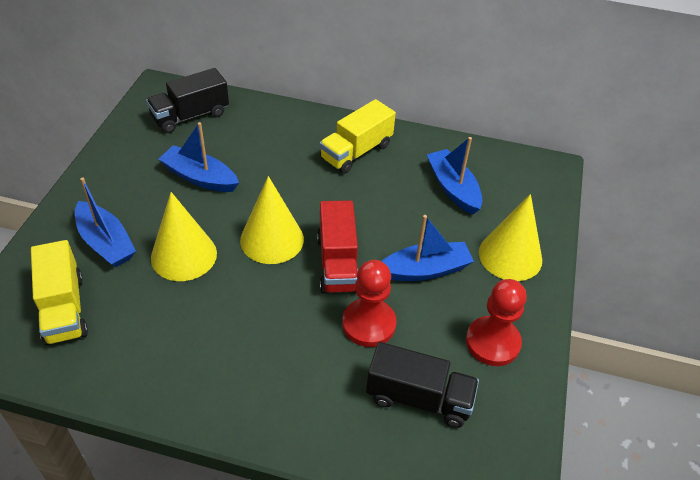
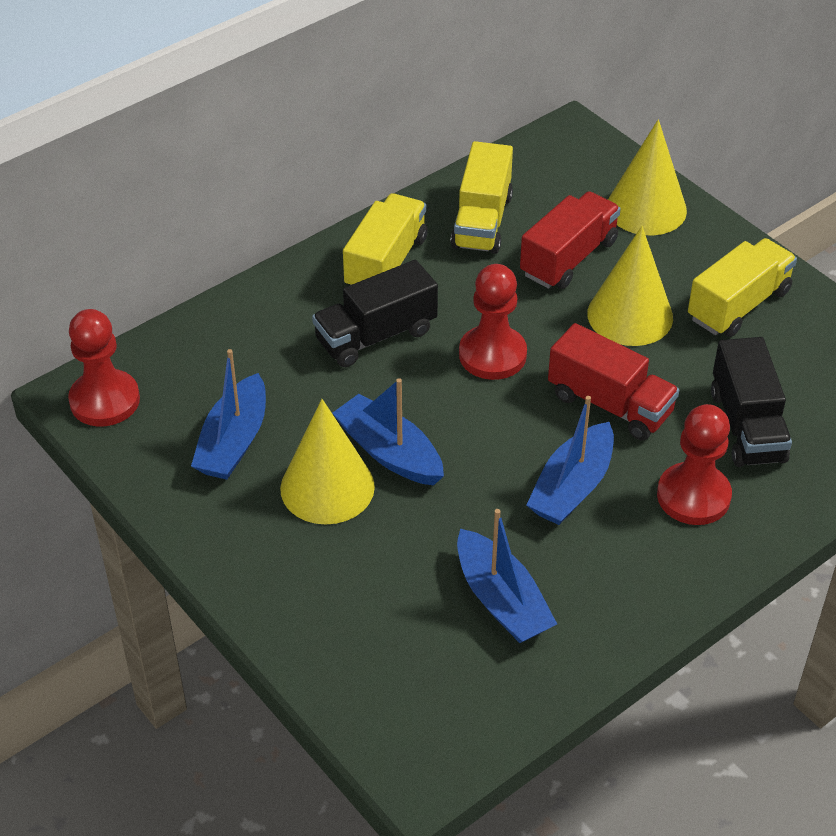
red pawn: [342,260,396,347] [466,279,527,366] = 2 -> [68,309,140,427] [459,264,527,380] [657,404,732,525] = 3
red truck: [317,200,358,294] = 1 -> [520,191,621,289] [548,323,679,440] = 2
yellow truck: [31,240,88,346] [320,99,396,174] = 2 -> [343,193,428,285] [451,141,513,254] [688,238,797,337] = 3

